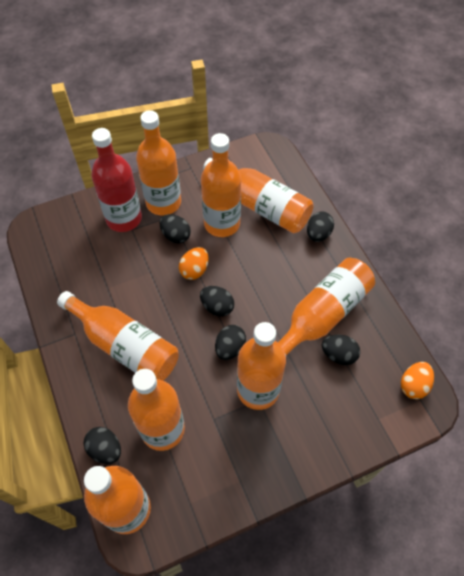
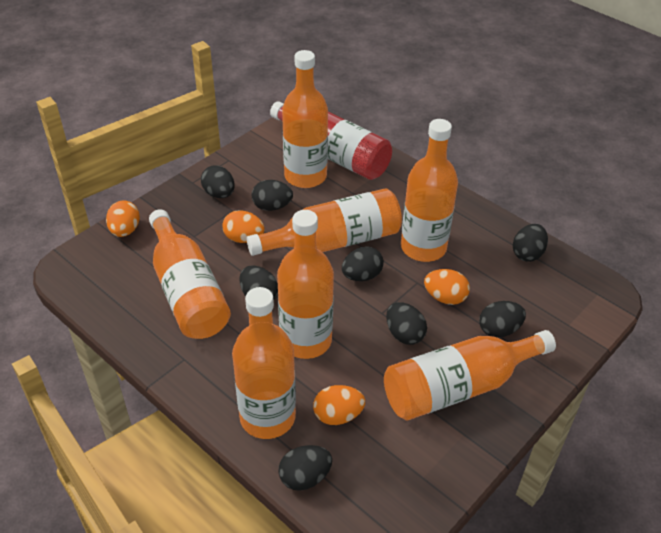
black egg: [83,427,121,464] [160,214,191,244] [200,286,234,317] [215,325,246,360] [307,211,334,242] [322,335,360,365] = 6 -> [201,165,235,198] [239,266,278,301] [252,180,293,211] [278,445,332,491] [342,247,384,281] [386,302,427,345] [479,301,526,338] [513,224,548,262] = 8
orange bottle: [57,291,179,381] [84,466,151,534] [128,369,185,451] [136,110,181,216] [201,133,241,237] [203,158,313,233] [237,322,286,410] [278,258,375,356] = 8 -> [149,209,231,339] [232,287,296,439] [247,188,402,256] [277,210,334,359] [282,50,328,188] [384,330,556,421] [401,119,458,262] = 7
orange egg: [179,247,209,280] [401,362,434,399] = 2 -> [106,200,140,237] [222,210,265,243] [313,385,365,425] [424,269,470,305] = 4

